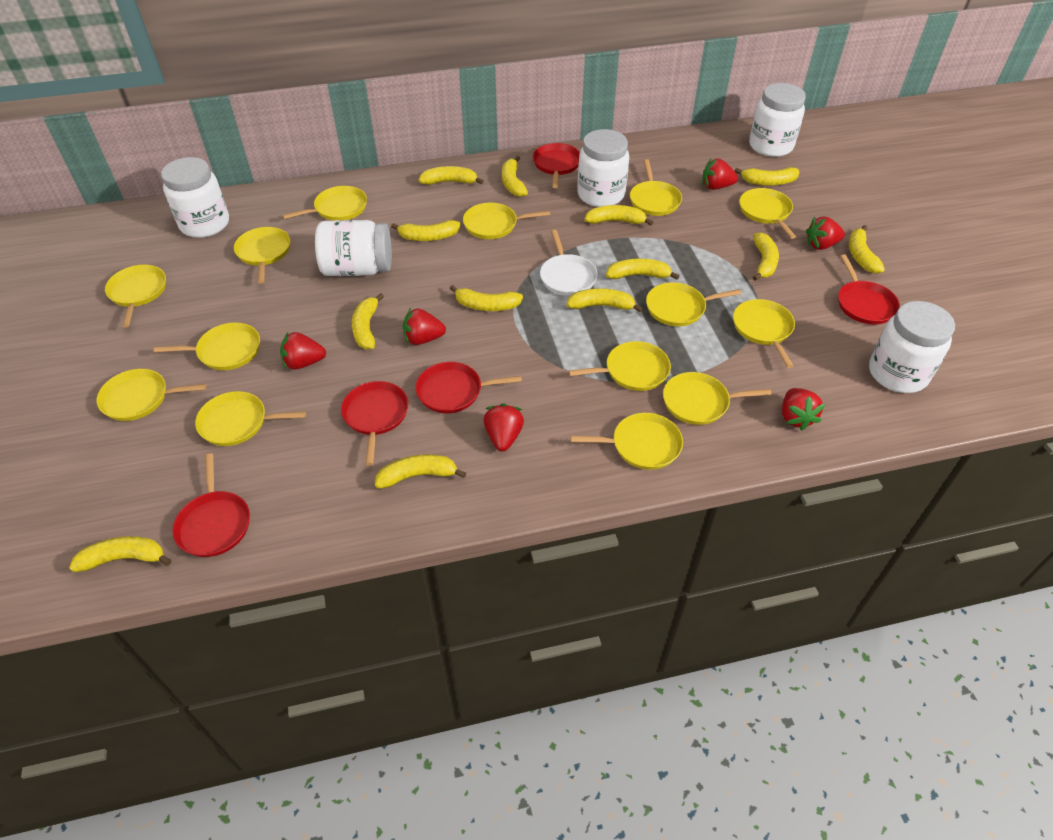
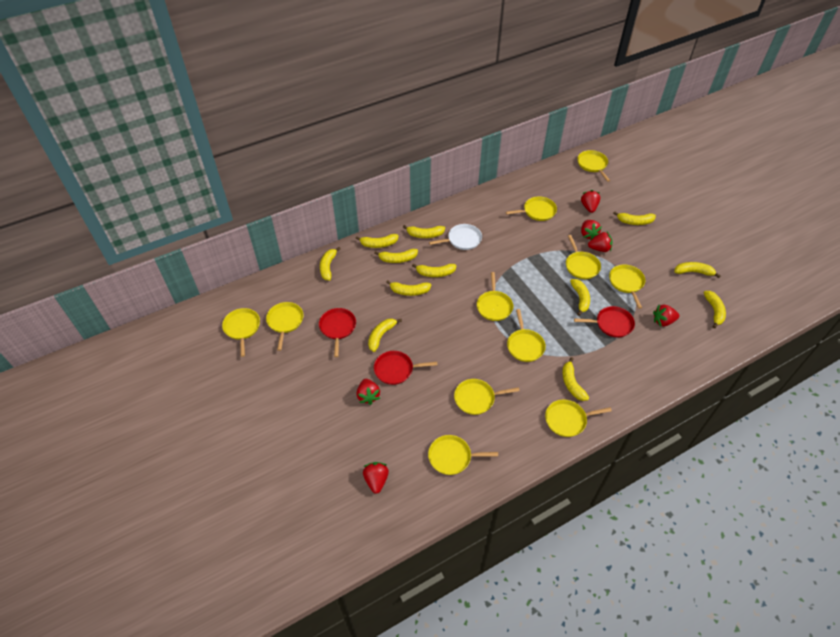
red pan: [172,454,250,557] [341,381,408,466] [415,362,522,413] [533,143,580,188] [838,254,900,325] = 5 -> [319,308,356,357] [374,351,437,385] [574,306,635,337] = 3
white jar: [161,157,229,238] [315,220,392,276] [577,129,629,207] [749,83,806,157] [869,301,955,393] = 5 -> none = 0
yellow banana: [69,536,171,572] [352,293,384,349] [375,454,466,489] [391,220,460,241] [419,166,483,185] [450,285,523,311] [502,156,528,197] [567,288,643,312] [585,205,653,225] [606,259,679,280] [735,167,799,186] [753,232,779,281] [849,225,885,274] = 13 -> [320,247,341,281] [356,234,399,248] [368,318,402,352] [374,249,418,263] [386,280,431,296] [403,225,445,238] [412,263,457,277] [562,357,589,401] [570,279,590,316] [613,211,656,225] [674,262,721,278] [704,291,726,328] = 12
yellow pan: [97,369,206,421] [105,265,166,328] [154,322,260,370] [195,391,306,446] [234,227,290,284] [282,186,367,221] [463,203,550,239] [569,341,671,391] [571,413,683,470] [630,159,682,216] [646,282,742,326] [663,372,772,425] [733,299,795,368] [739,188,796,239] = 14 -> [222,308,260,357] [266,302,304,351] [428,435,498,475] [454,379,520,415] [477,272,513,321] [506,196,557,221] [507,309,546,362] [545,399,612,437] [566,235,601,279] [577,150,610,182] [609,264,645,309] = 11

